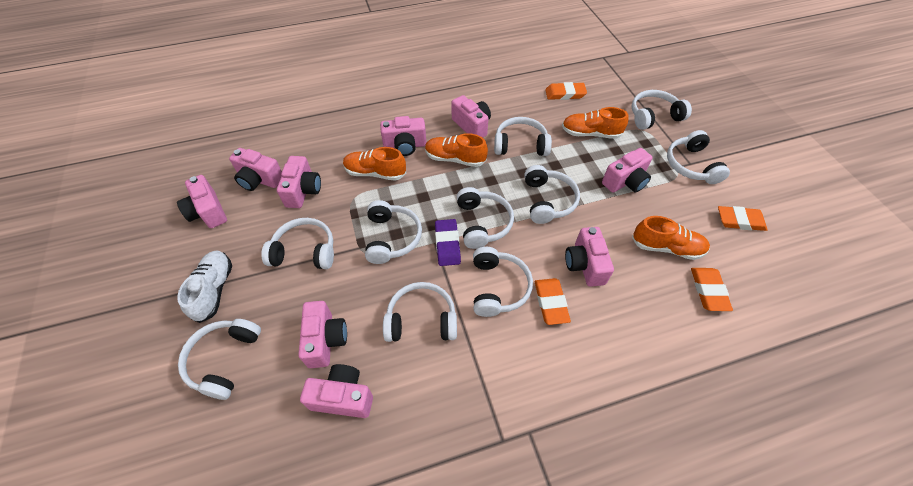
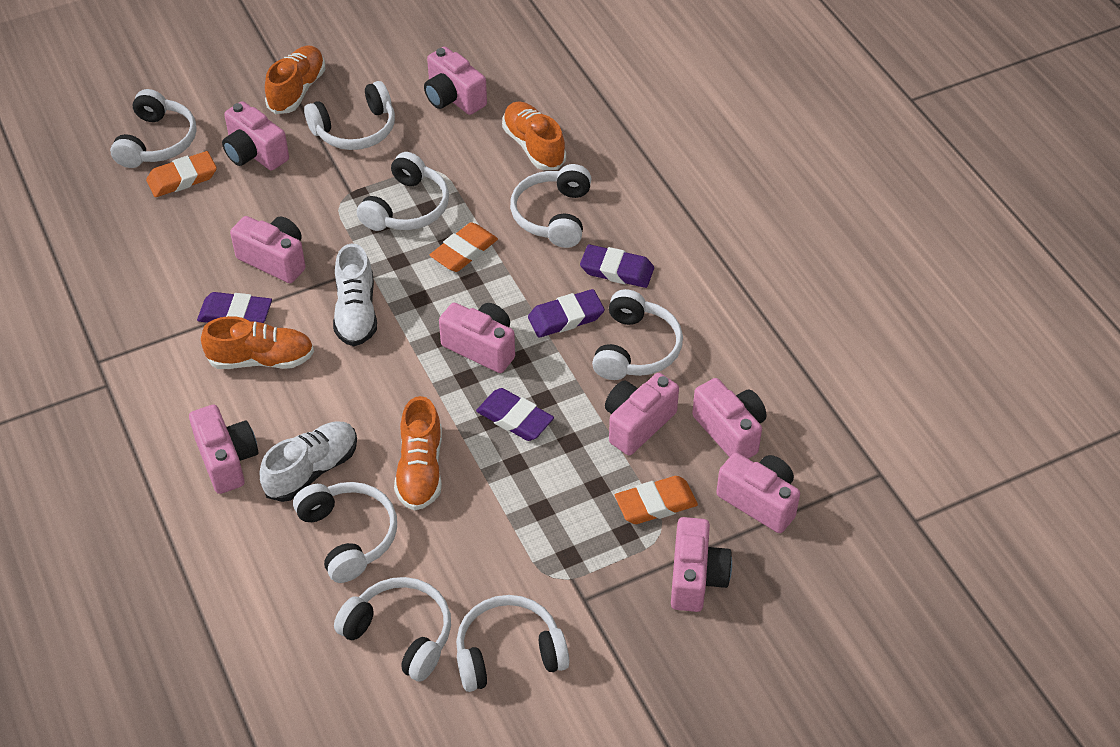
orange eraser: [535,278,571,325] [545,82,587,100] [691,268,733,311] [718,206,767,231] = 4 -> [146,151,217,197] [430,222,498,272] [615,476,698,524] = 3
purple eraser: [435,219,461,266] = 1 -> [197,292,272,323] [476,388,554,441] [528,289,605,338] [580,244,654,288] = 4
white headphones: [178,319,261,400] [261,218,334,269] [365,200,422,264] [383,282,457,342] [457,187,514,249] [473,247,533,317] [494,117,552,156] [524,165,580,224] [631,90,692,130] [667,130,730,184] = 10 -> [110,89,197,168] [293,482,397,583] [304,81,395,150] [334,577,451,682] [357,152,449,231] [456,595,569,692] [510,164,591,248] [592,289,683,380] = 8
white shoe: [177,250,232,323] = 1 -> [260,422,357,502] [333,243,377,346] = 2

